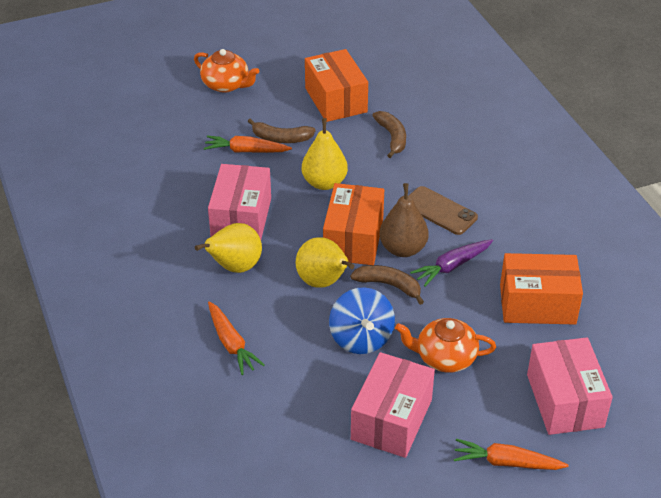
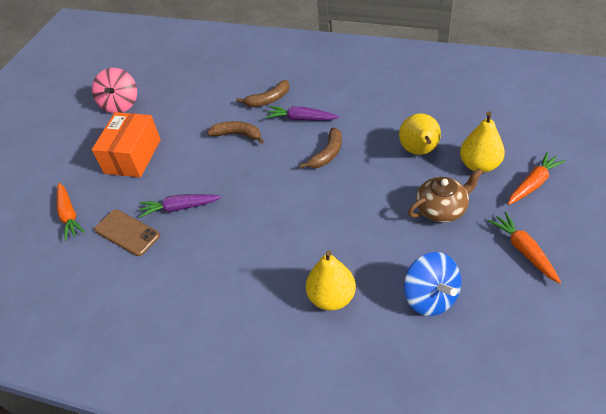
brown pear: [380,183,429,257] = 1 -> none = 0
brown teapot: none = 0 -> [408,169,483,223] = 1
orange box: [305,49,368,122] [323,183,384,265] [500,253,583,325] = 3 -> [92,112,161,177] = 1
orange teapot: [194,49,259,93] [395,318,496,373] = 2 -> none = 0
pink box: [208,164,271,240] [351,352,435,458] [527,337,613,435] = 3 -> none = 0
pink spinning top: none = 0 -> [92,68,137,113] = 1
purple carrot: [410,239,493,286] = 1 -> [139,194,221,218] [266,106,339,121] = 2

